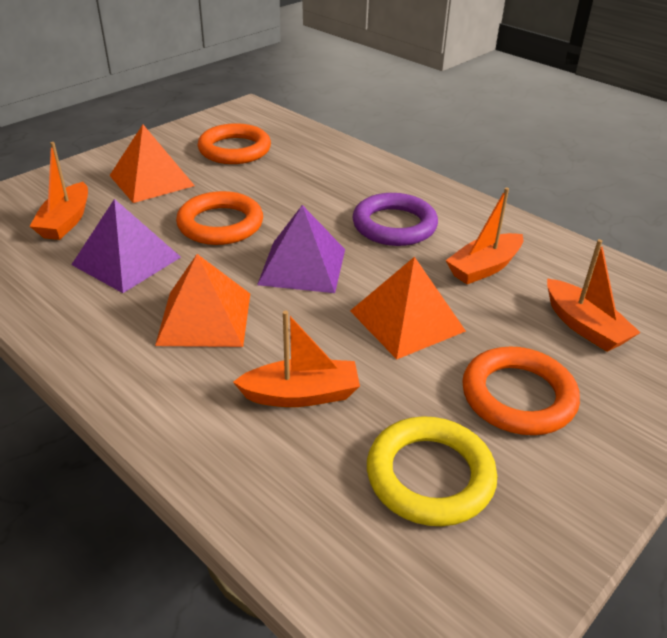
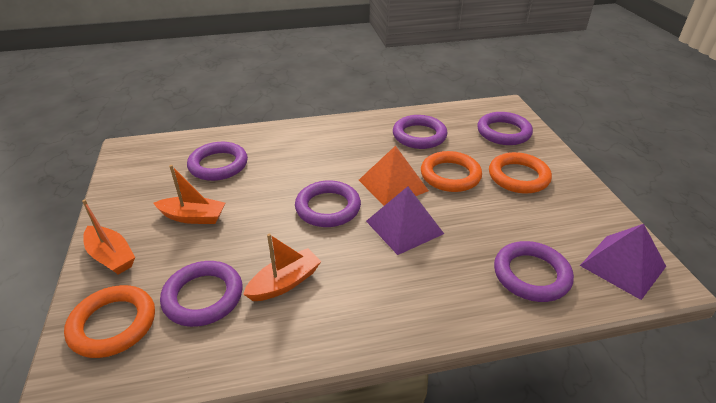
orange boat: [29,142,88,240] [233,311,360,407] [445,187,523,284] [547,239,641,352] = 4 -> [82,199,135,275] [154,165,225,224] [243,233,322,301] = 3
orange pyramid: [109,124,195,203] [155,254,250,347] [350,257,466,359] = 3 -> [359,146,429,206] = 1
purple ring: [352,193,438,246] = 1 -> [160,261,243,327] [187,142,248,181] [295,180,361,227] [393,115,447,149] [477,112,533,145] [494,241,574,302] = 6
yellow ring: [367,416,497,526] = 1 -> none = 0

